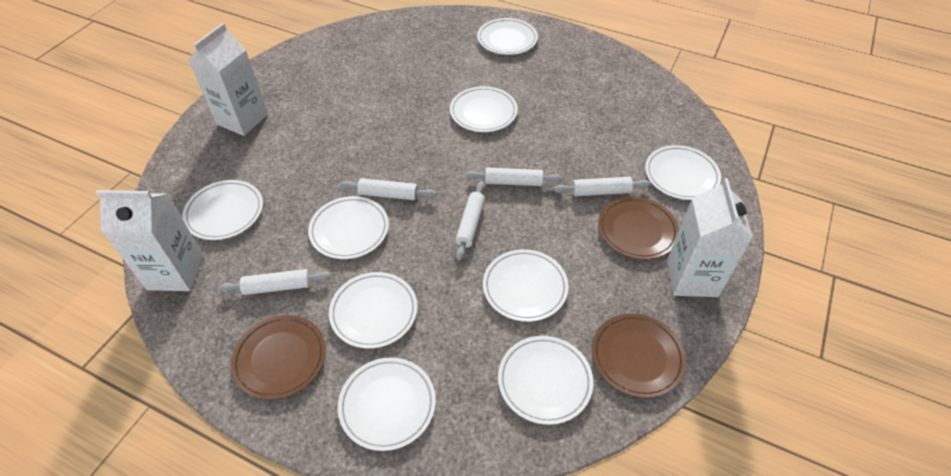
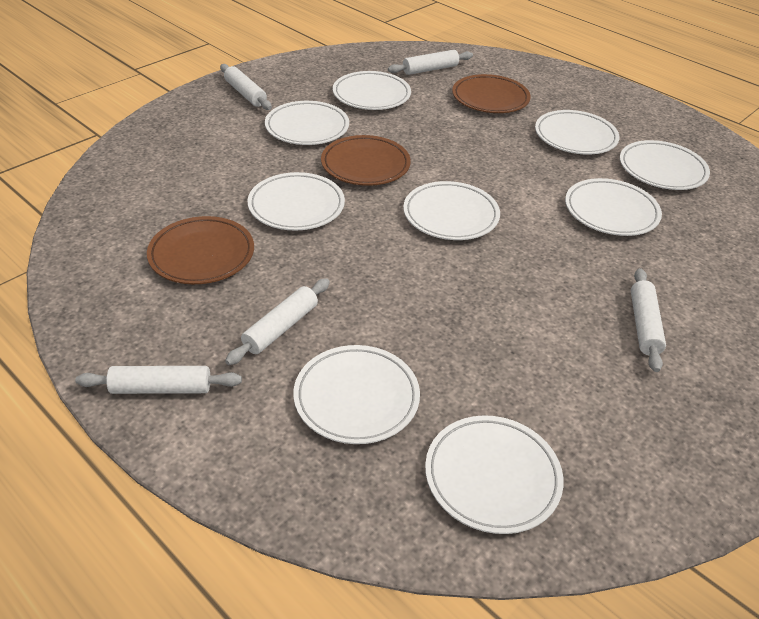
white carton: [96,190,204,291] [188,23,268,136] [667,178,753,297] = 3 -> none = 0

